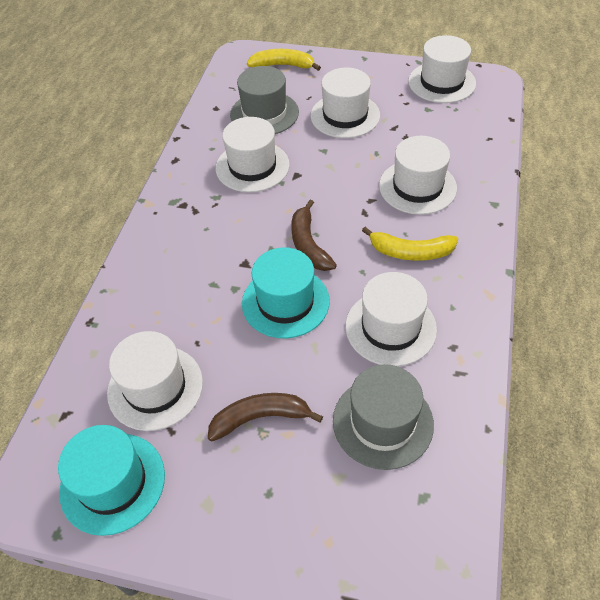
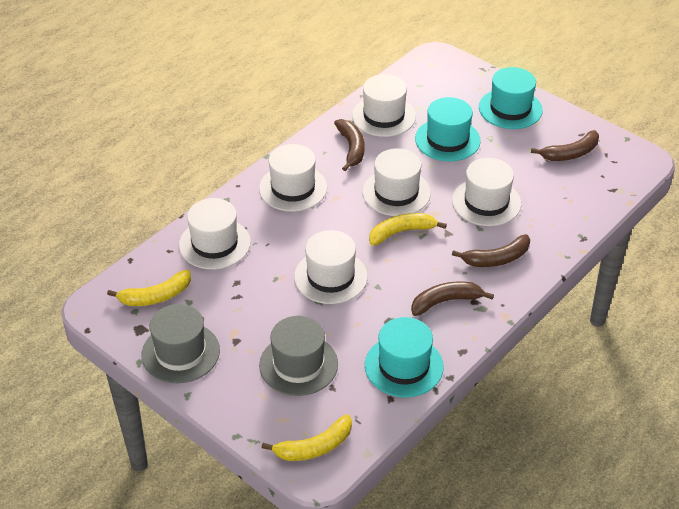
brown banana: [208,393,323,441] [291,200,337,271] = 2 -> [334,119,364,171] [411,282,494,316] [452,234,530,267] [531,130,599,161] = 4
turquoise hat: [58,425,165,536] [242,247,330,339] = 2 -> [365,317,444,397] [415,97,481,161] [479,67,543,129] = 3
yellow banana: [247,49,321,71] [362,227,458,261] = 2 -> [107,270,191,306] [262,414,352,461] [369,213,447,246] = 3

